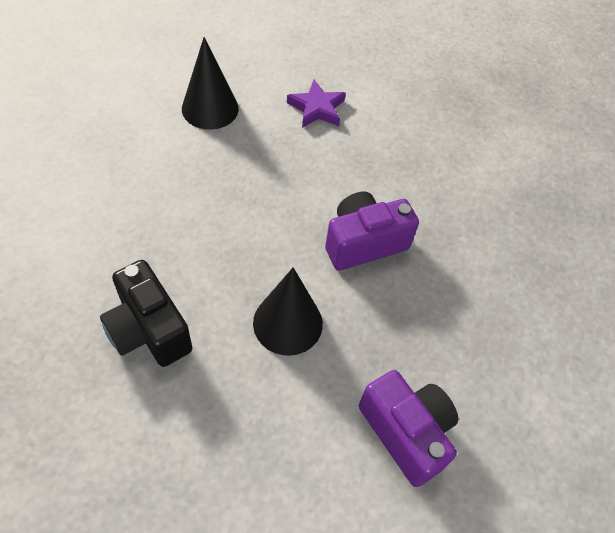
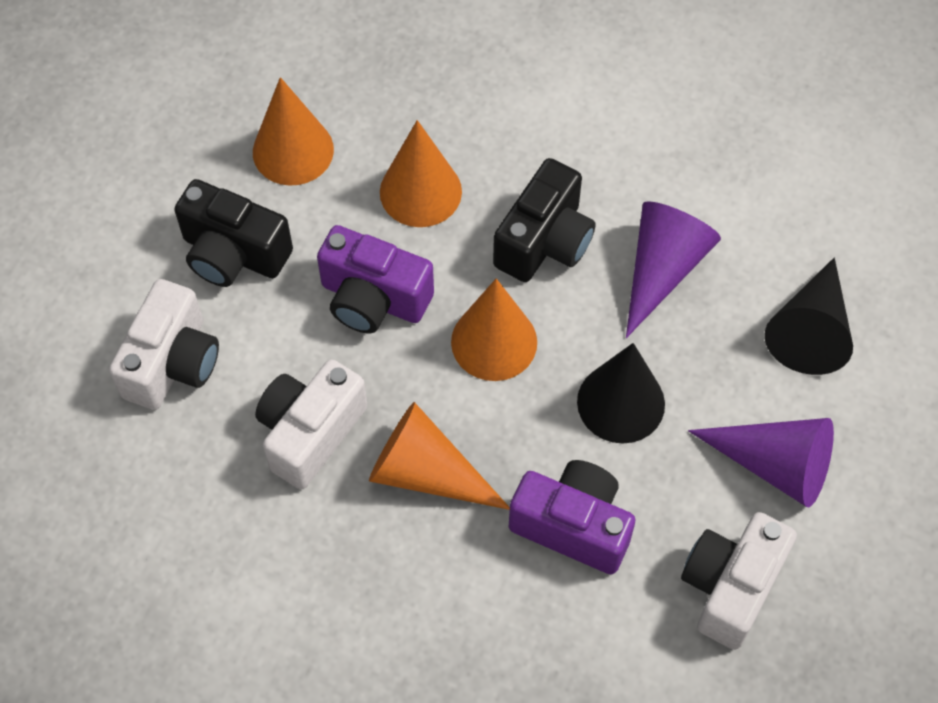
black camera: [100,260,192,367] = 1 -> [174,179,293,287] [493,158,596,282] = 2
orange cone: none = 0 -> [253,77,334,186] [369,402,510,510] [380,120,462,227] [451,278,537,381] = 4
purple cone: none = 0 -> [626,201,721,338] [688,418,834,507] = 2
purple star: [287,80,346,128] = 1 -> none = 0
white camera: none = 0 -> [109,279,219,410] [255,359,367,489] [681,512,797,650] = 3

